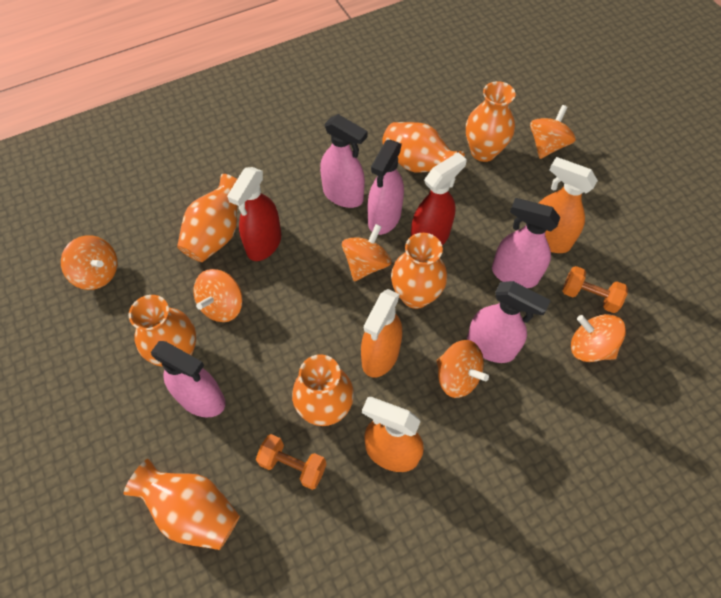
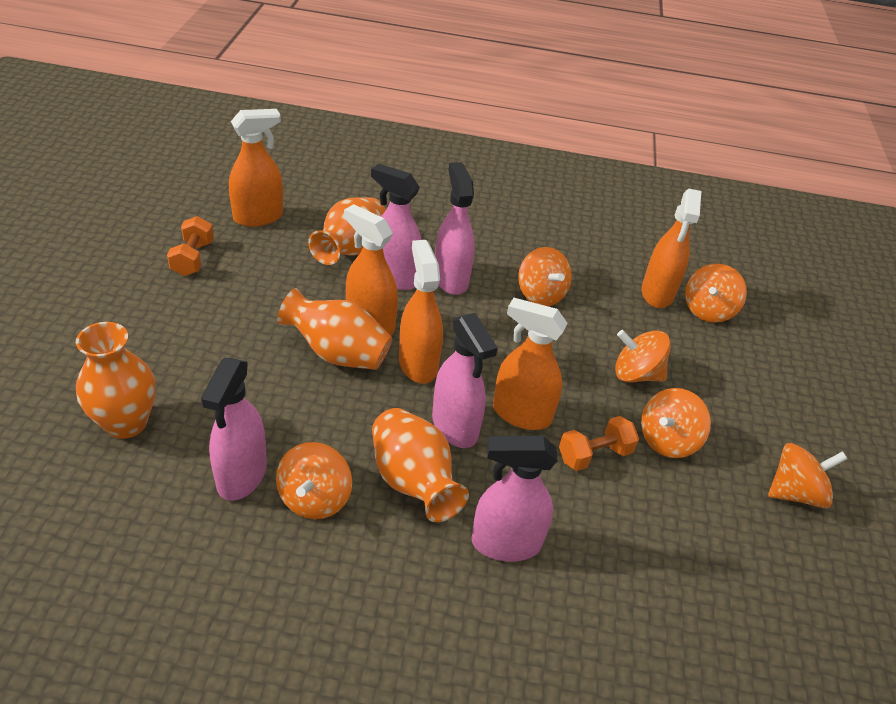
orange spray bottle: [361,289,402,377] [362,397,424,472] [539,157,598,253] = 3 -> [229,109,283,227] [344,204,398,336] [399,240,443,383] [493,298,568,430] [642,189,701,308] = 5
orange vase: [123,459,240,550] [129,295,196,367] [177,174,238,262] [292,354,354,426] [382,122,465,177] [391,233,447,309] [466,81,516,162] = 7 -> [76,322,156,439] [277,288,392,370] [308,197,386,265] [372,408,469,522] = 4
red spray bottle: [227,167,281,261] [411,152,467,245] = 2 -> none = 0

